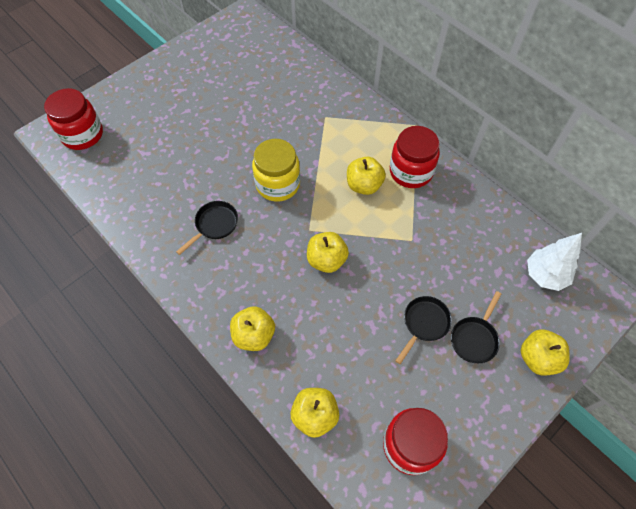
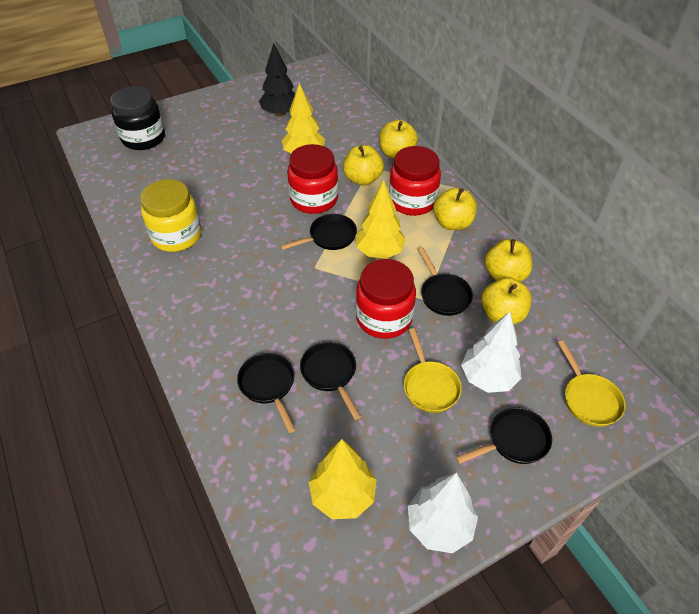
black jar: none = 0 -> [110,86,165,150] = 1
black pan: [176,201,238,255] [395,296,452,364] [451,291,501,363] = 3 -> [237,353,296,433] [280,214,357,250] [300,342,361,420] [418,248,473,316] [456,407,552,464] = 5
black tree: none = 0 -> [259,43,295,117] = 1
white tree: [527,233,582,291] = 1 -> [408,473,478,553] [461,311,521,393] = 2
yellow pan: none = 0 -> [404,328,462,413] [558,340,626,427] = 2
yellow tree: none = 0 -> [282,83,325,153] [309,439,377,519] [356,180,406,259] = 3

